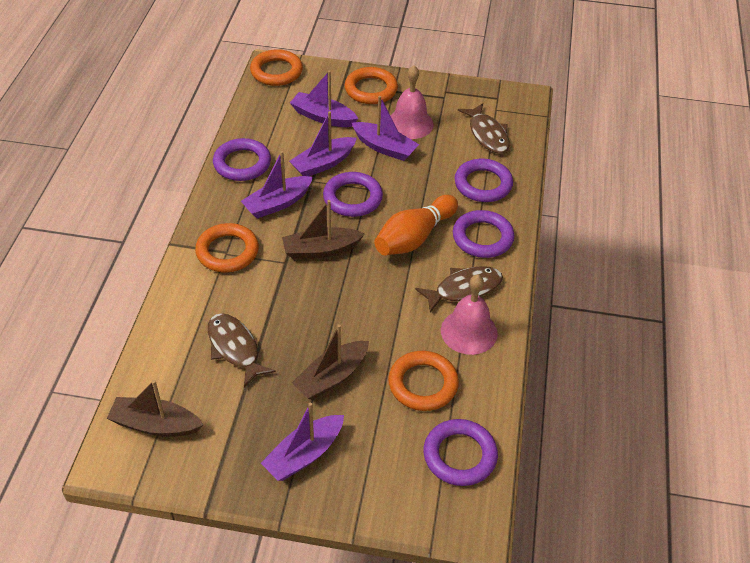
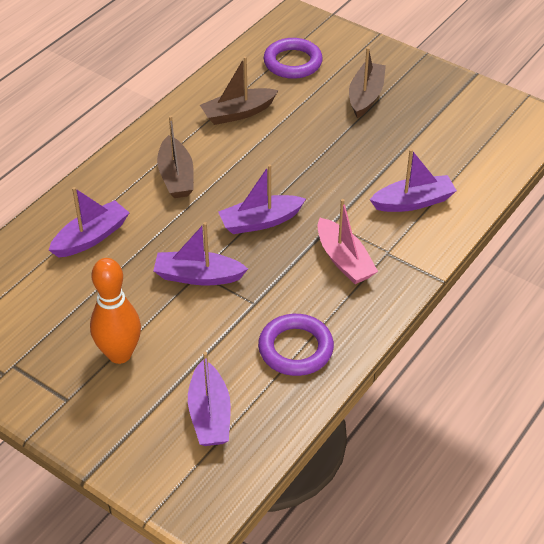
brown fish: [208,313,276,388] [415,266,503,313] [458,103,510,153] = 3 -> none = 0
orange ring: [195,223,259,272] [250,49,303,86] [345,67,398,104] [388,351,459,411] = 4 -> none = 0
pink bell: [391,65,434,139] [441,275,498,355] = 2 -> none = 0
pink boat: none = 0 -> [318,199,378,284] = 1
purple ring: [213,138,271,181] [323,172,383,217] [423,419,498,486] [453,210,514,258] [455,158,513,202] = 5 -> [258,314,334,376] [264,38,323,79] = 2

